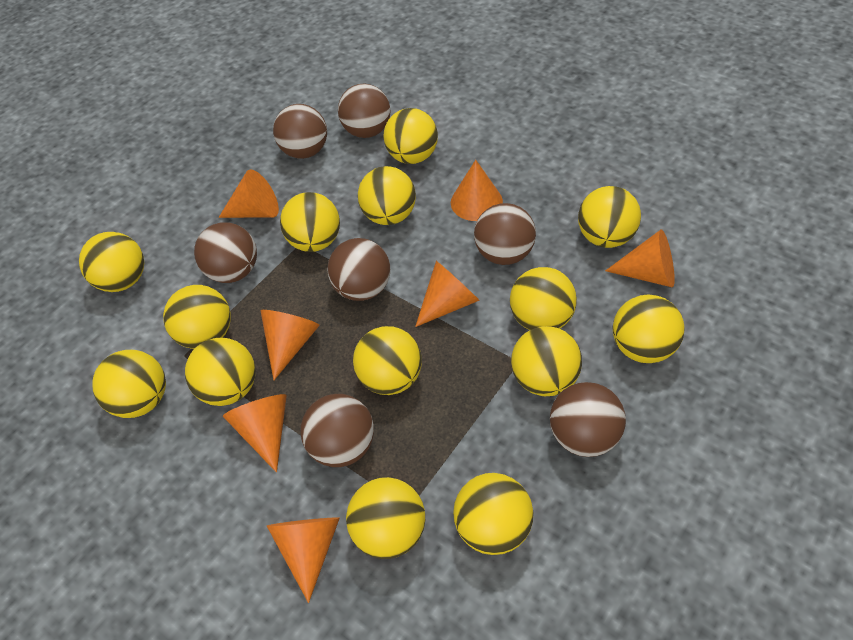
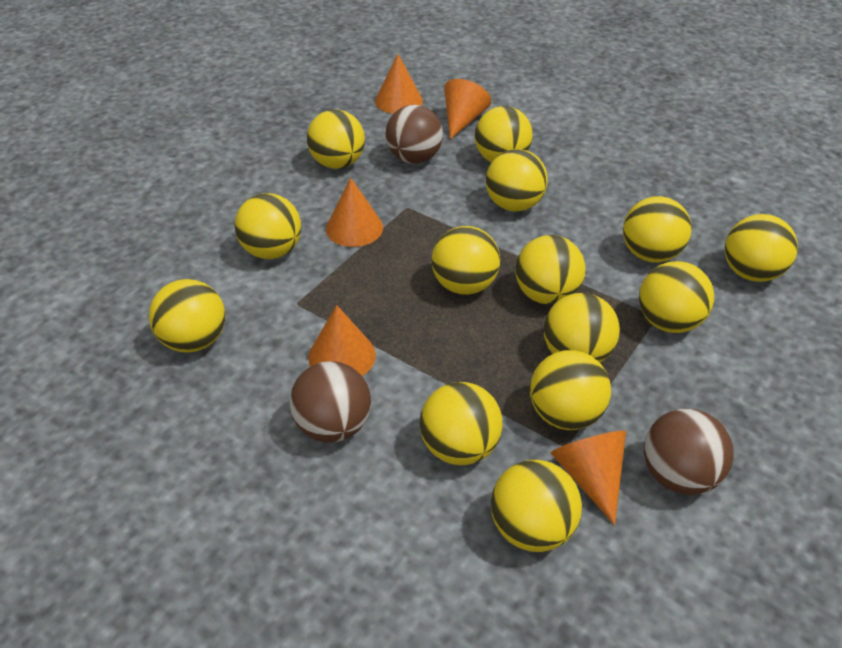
brown ball: [194,222,257,283] [273,104,327,159] [300,394,374,467] [327,238,390,301] [338,84,390,138] [474,203,536,265] [550,382,626,457] = 7 -> [290,361,371,443] [385,105,443,164] [644,409,734,495] = 3
orange cone: [218,170,279,218] [223,394,287,472] [261,310,320,380] [267,517,340,603] [415,261,480,327] [451,160,503,221] [605,229,675,287] = 7 -> [308,305,376,376] [326,178,383,247] [375,54,423,114] [444,79,491,139] [551,431,626,525] = 5

